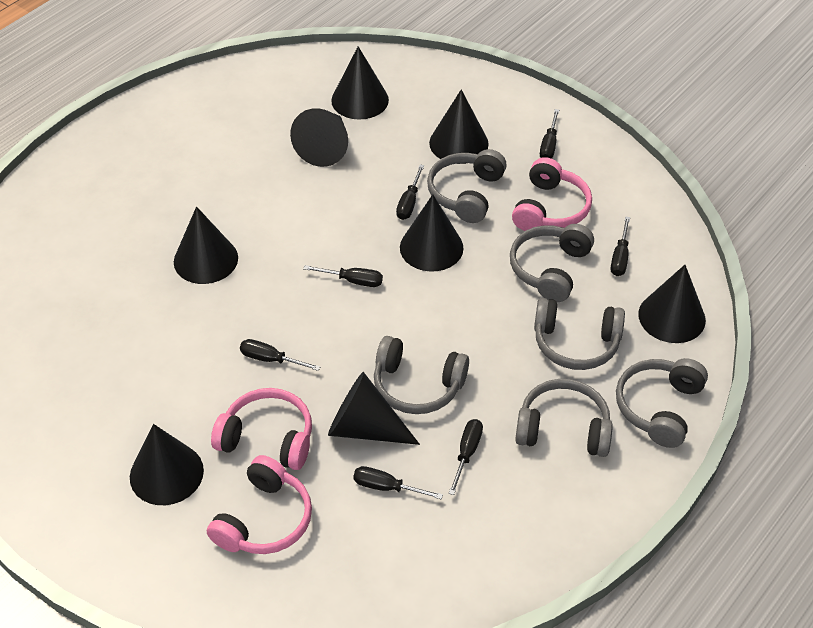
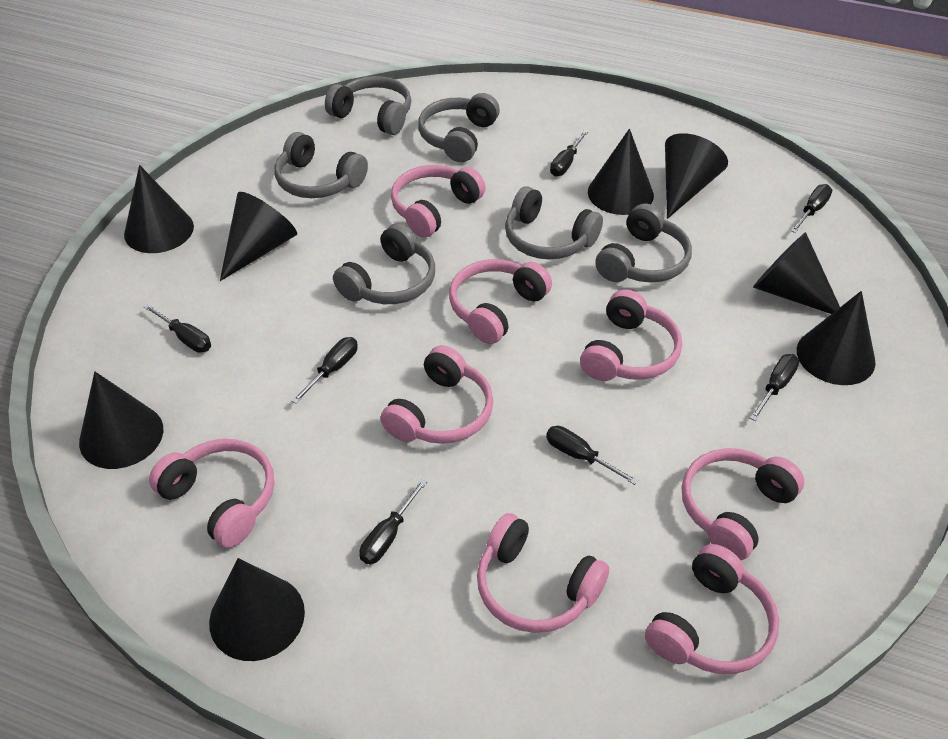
pink headphones: [207,455,312,554] [211,388,312,470] [512,157,592,231] = 3 -> [149,439,274,548] [380,345,493,444] [391,165,486,238] [449,259,552,344] [477,513,609,633] [580,289,682,381] [645,544,779,674] [682,448,805,560] = 8

